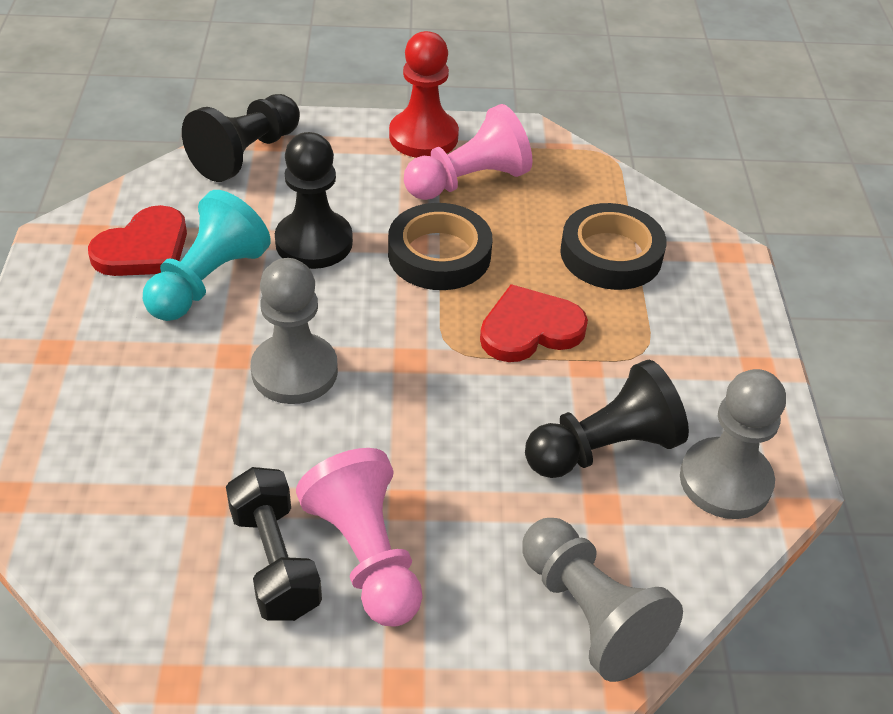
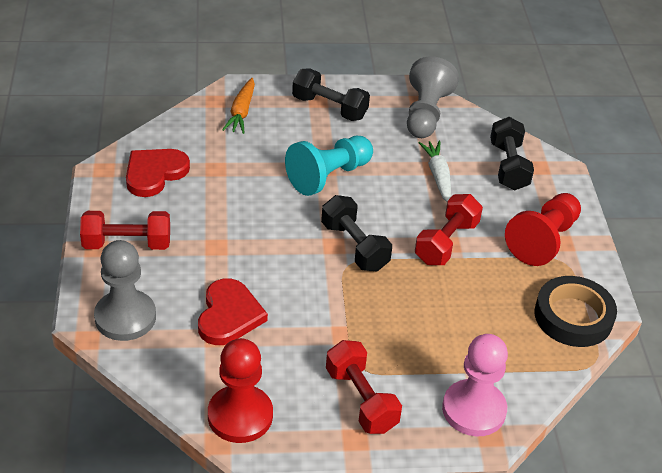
black dumbbell: [226,467,322,621] = 1 -> [292,68,370,121] [321,195,392,272] [490,117,534,191] = 3
black pawn: [182,94,300,182] [275,132,353,269] [525,360,689,478] = 3 -> none = 0
black tape: [388,203,492,290] [560,203,667,290] = 2 -> [534,276,617,347] = 1
grey pawn: [251,258,338,404] [523,518,683,682] [680,369,786,519] = 3 -> [94,240,156,341] [407,56,459,138] = 2
orange carrot: none = 0 -> [222,78,255,134] = 1
pink pawn: [296,448,423,627] [404,104,533,200] = 2 -> [442,334,508,436] = 1
red dumbbell: none = 0 -> [80,211,170,250] [326,340,402,434] [415,194,483,265] = 3
red pawn: [389,31,459,158] = 1 -> [208,338,273,443] [505,193,581,266] = 2
white carrot: none = 0 -> [419,141,451,202] = 1

